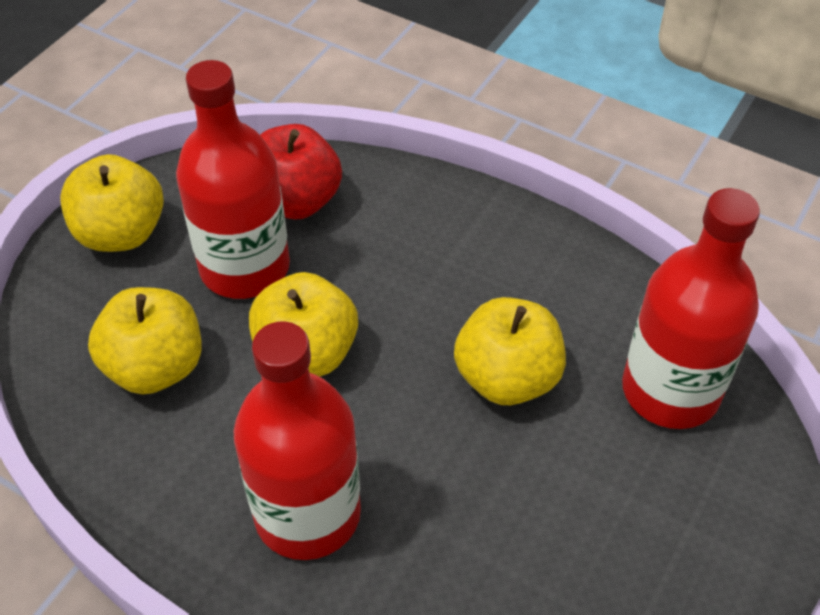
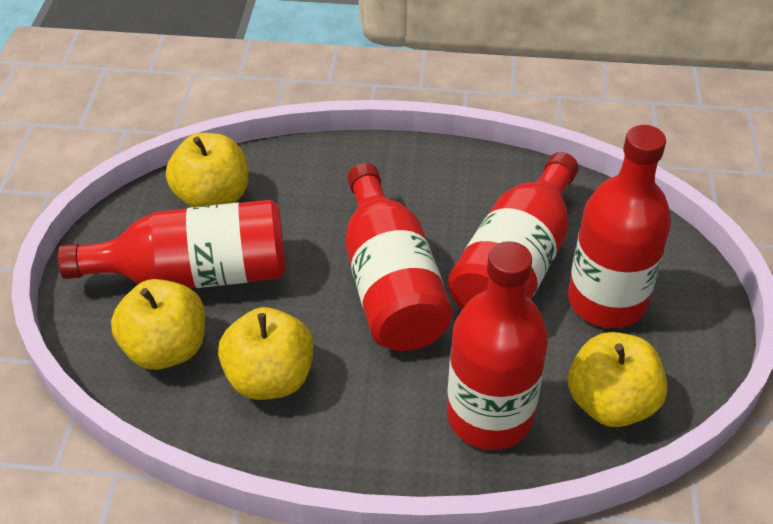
red apple: [260,124,342,220] = 1 -> none = 0
red bottle: [176,60,290,299] [234,321,361,560] [622,188,760,429] = 3 -> [58,200,286,288] [345,163,453,351] [447,241,548,450] [448,152,579,310] [568,125,671,328] = 5

